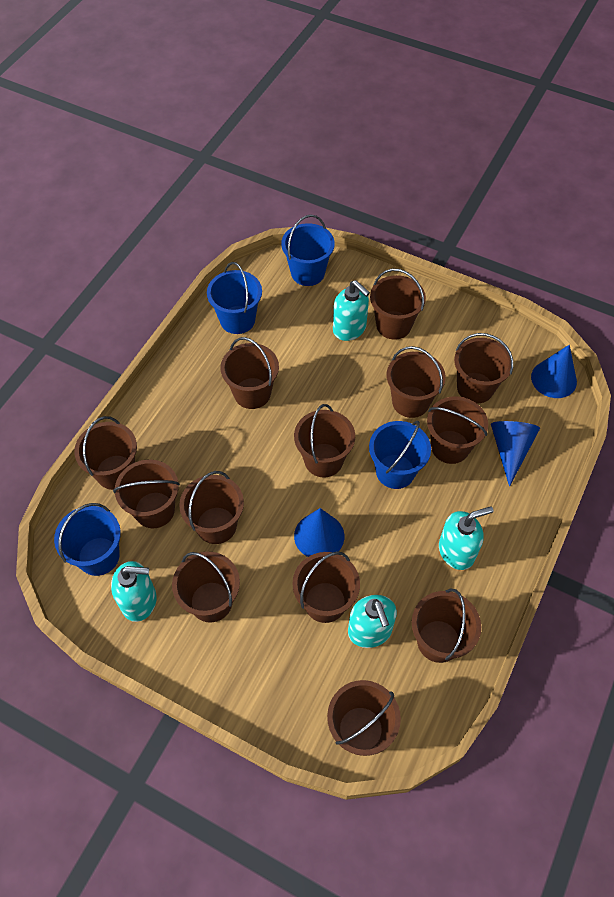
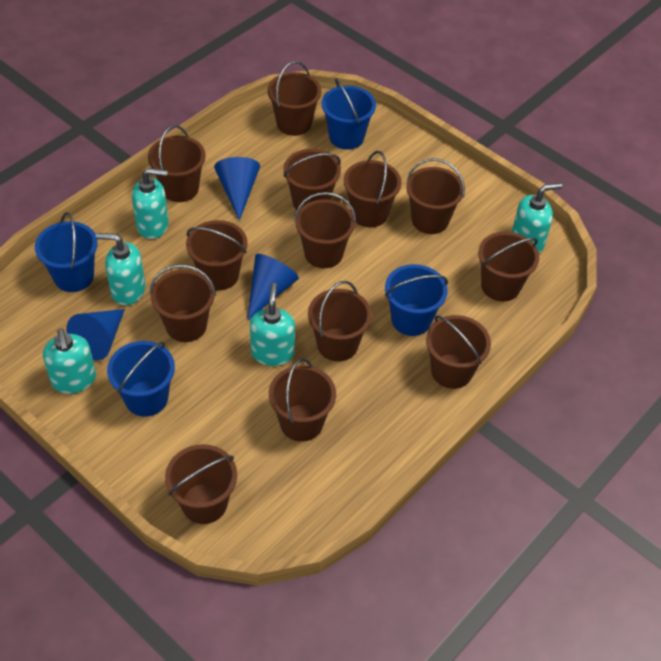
turquoise soap dispenser: [111,561,157,622] [333,280,370,341] [348,595,397,648] [439,506,493,570] = 4 -> [43,328,96,394] [96,233,145,305] [132,168,169,239] [250,283,295,366] [512,183,562,253] = 5

